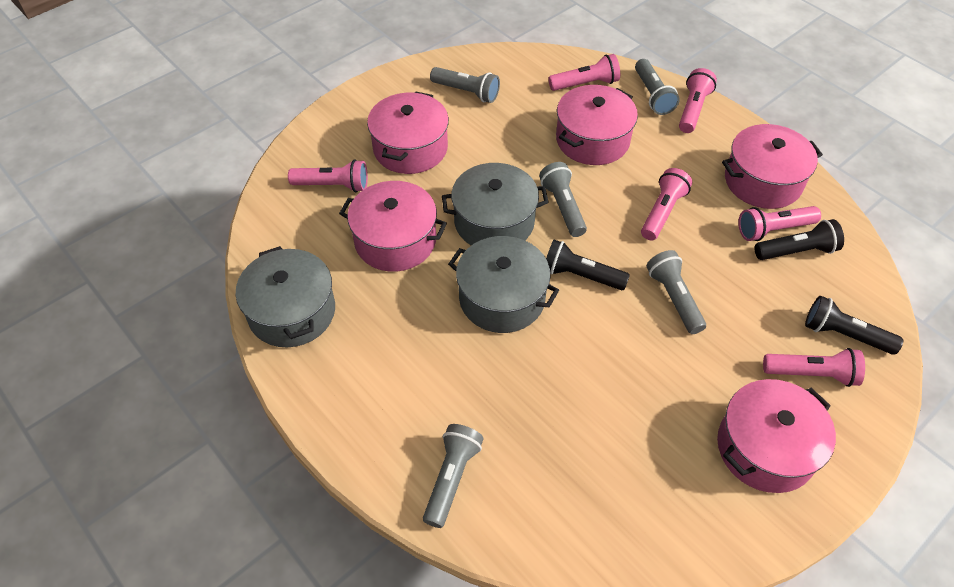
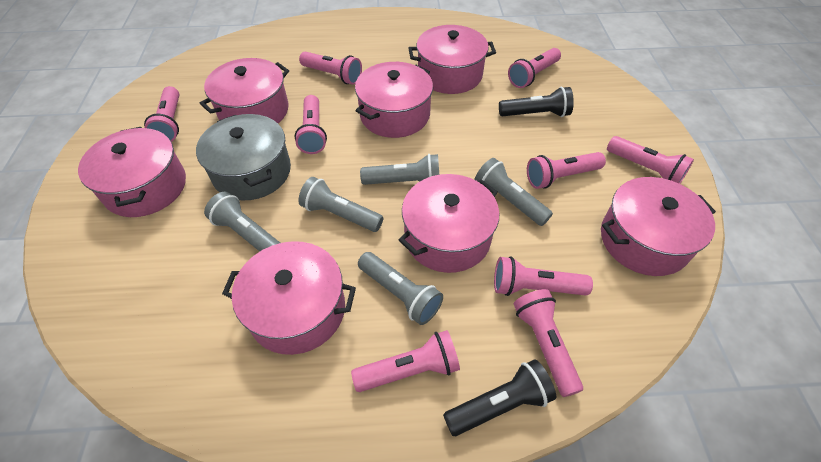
black flashlight: [546,240,630,291] [755,219,844,260] [805,296,903,355] = 3 -> [443,359,556,436] [499,87,574,117] = 2
grey pot: [236,246,335,347] [442,163,549,245] [448,236,559,333] = 3 -> [196,114,291,200] = 1
pink flashlight: [288,160,368,192] [548,54,620,91] [641,168,692,240] [679,68,717,133] [738,206,821,241] [763,348,865,387] = 6 -> [144,86,179,142] [295,95,327,154] [299,52,362,85] [351,330,460,392] [494,256,593,296] [508,48,561,88] [514,289,583,397] [527,152,606,189] [607,136,694,184] = 9
pink pot: [339,181,447,272] [367,91,449,174] [556,85,638,165] [717,379,836,493] [722,124,823,209] = 5 -> [78,127,186,217] [200,58,289,123] [222,241,356,355] [355,62,433,138] [399,174,500,273] [408,25,496,94] [601,177,716,276] = 7

